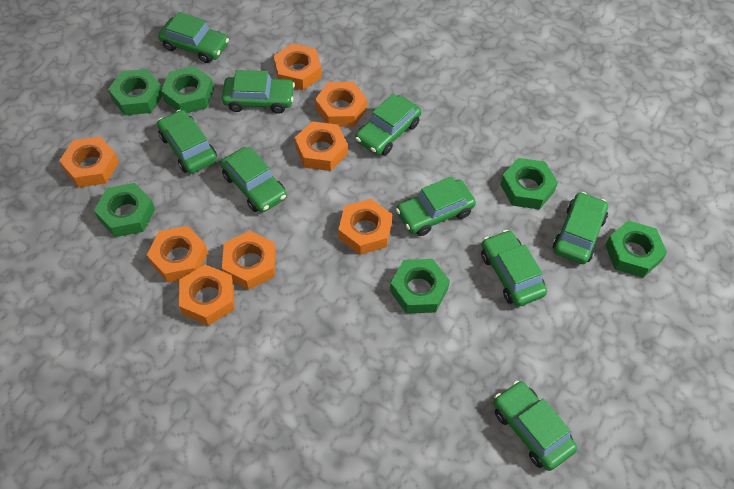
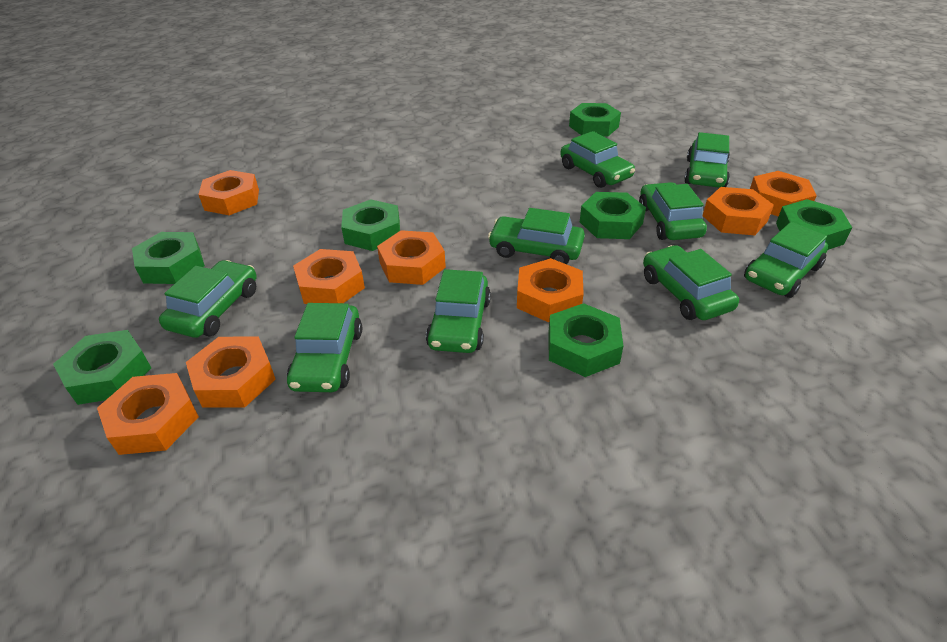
green nut: [94,183,155,237] [108,69,162,115] [161,66,214,113] [390,259,450,314] [500,158,558,209] [605,220,667,278] = 6 -> [53,330,151,405] [132,232,205,284] [341,199,400,251] [548,303,624,377] [569,103,621,137] [580,192,646,239] [776,199,852,250] = 7

